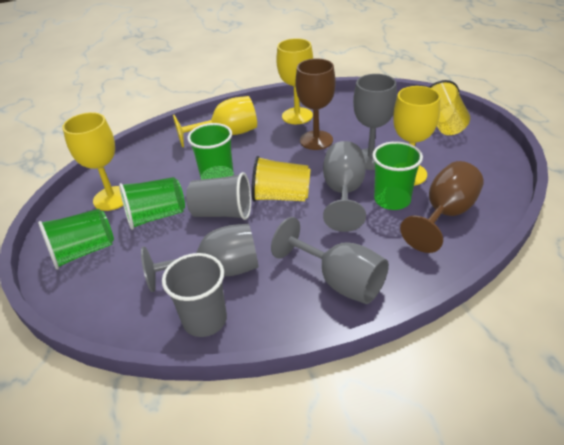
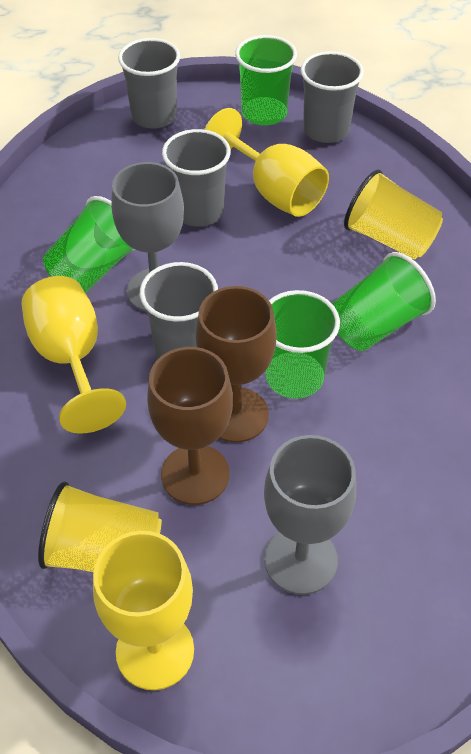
grey cup: [162,253,227,337] [186,172,251,220] = 2 -> [118,38,180,129] [140,262,218,359] [162,129,231,226] [301,51,364,143] = 4
grey goblet: [141,224,259,292] [271,217,389,304] [323,141,366,232] [353,74,397,170] = 4 -> [111,162,184,312] [264,435,356,595] = 2
yellow goblet: [62,112,123,211] [173,96,257,148] [276,38,313,124] [393,86,440,186] = 4 -> [22,276,126,434] [93,531,194,690] [204,108,329,217] = 3

